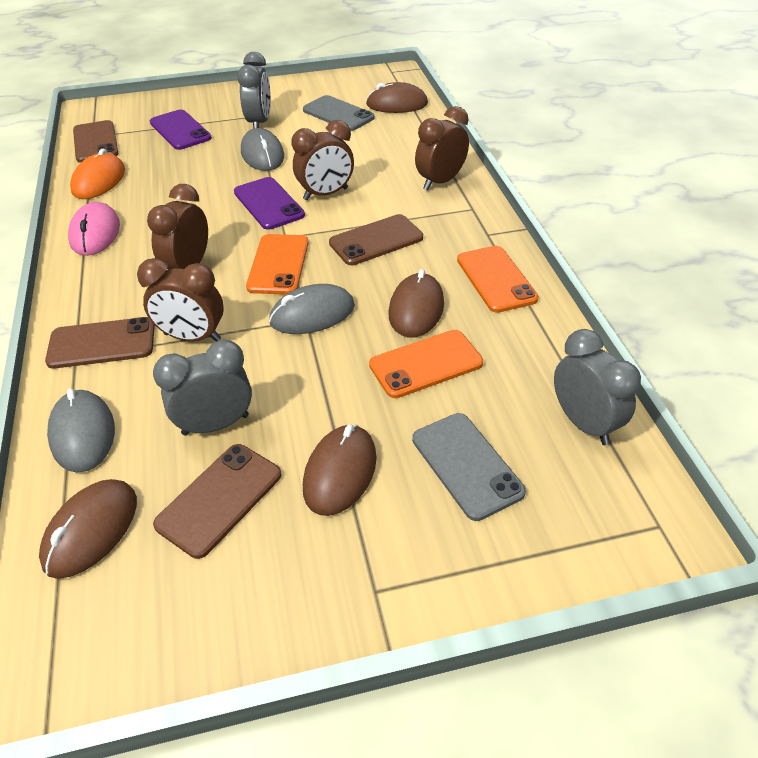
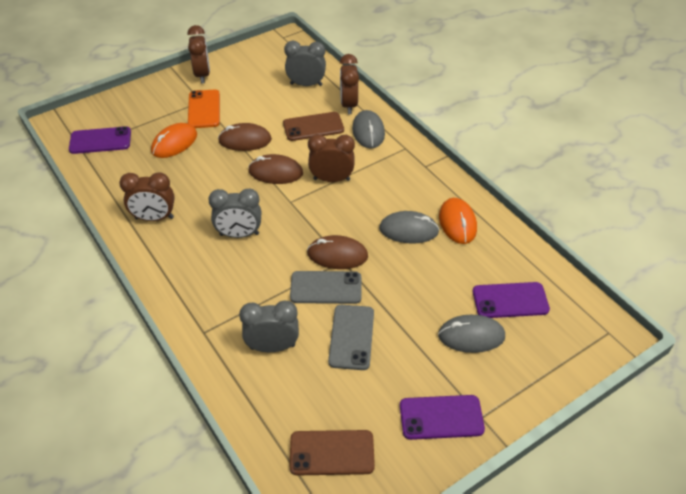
brown mouse: [39,479,137,579] [303,424,377,516] [366,82,428,113] [388,269,444,337] = 4 -> [218,123,272,151] [248,154,303,184] [307,235,368,269] = 3
brown phone: [45,317,155,369] [73,120,118,163] [153,444,281,559] [329,214,423,265] = 4 -> [283,112,344,141] [290,430,375,475] = 2
orange mouse: [70,149,125,199] = 1 -> [151,123,197,158] [439,198,477,244] = 2
orange phone: [246,234,309,295] [369,330,483,398] [457,246,539,313] = 3 -> [188,89,220,128] = 1
pink mouse: [68,202,120,256] = 1 -> none = 0
purple phone: [150,110,212,150] [234,177,305,230] = 2 -> [69,126,131,154] [400,395,485,440] [473,282,550,318] = 3

